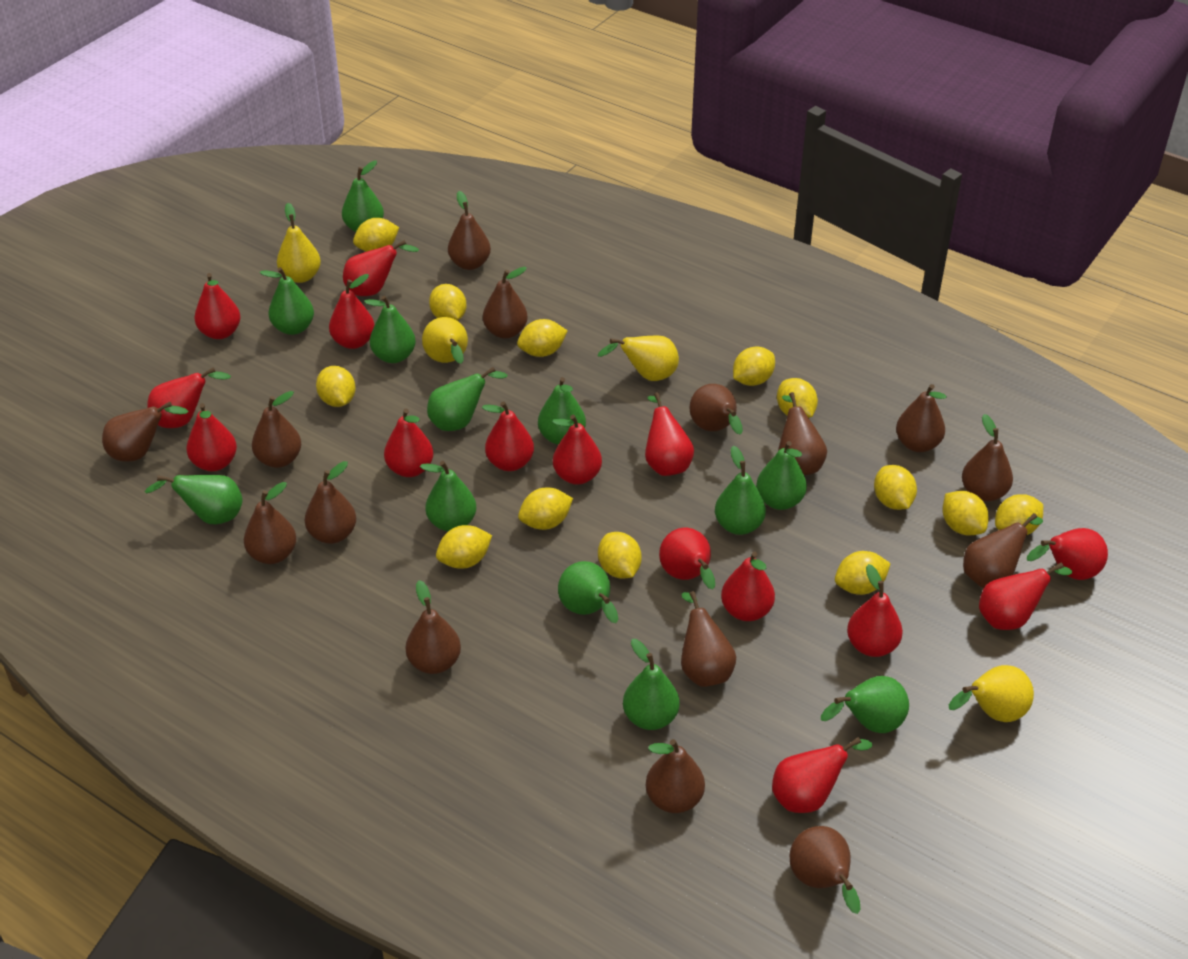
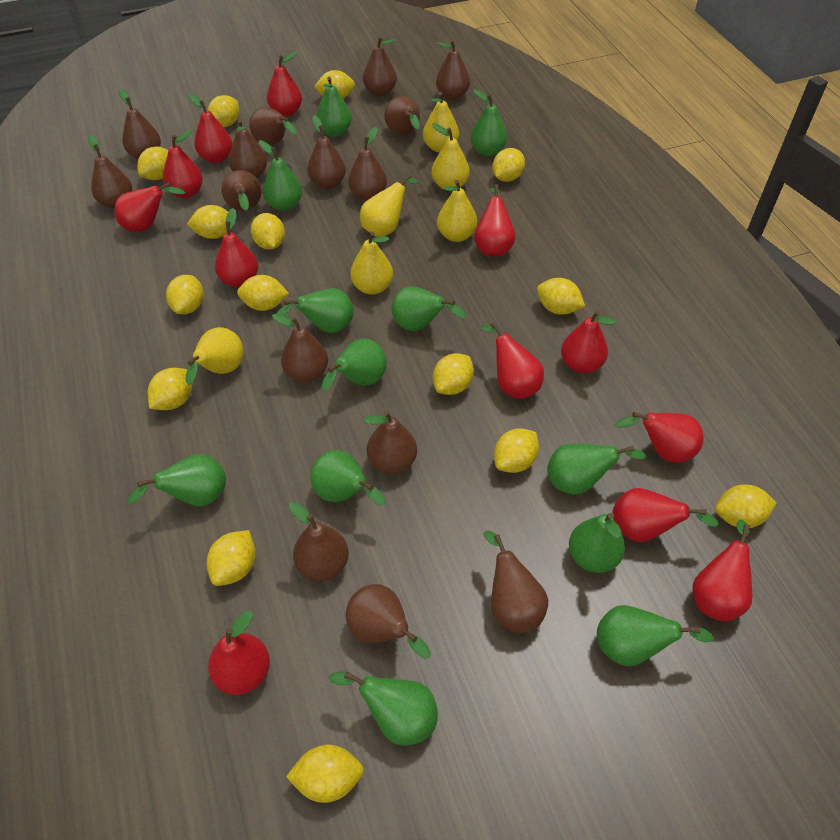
red pear: [147,367,231,428] [187,403,237,471] [194,273,241,339] [329,274,374,349] [343,240,419,296] [384,409,433,477] [482,401,534,471] [552,415,602,485] [645,392,694,476] [659,528,715,589] [721,551,775,621] [772,737,872,813] [847,564,903,657] [979,563,1072,630] [1027,528,1108,580] = 15 -> [114,182,185,232] [163,130,203,198] [188,94,232,163] [208,611,270,695] [215,208,258,287] [267,52,302,116] [474,184,516,256] [480,322,544,399] [561,311,616,373] [612,488,719,542] [615,412,704,463] [693,520,752,622] = 12
yellow lemon: [316,366,356,407] [353,218,399,252] [429,284,467,321] [436,525,492,569] [517,319,568,357] [518,488,573,530] [598,532,642,578] [733,346,775,386] [777,378,818,418] [835,551,891,595] [874,465,917,510] [942,491,989,536] [995,494,1043,535] = 13 -> [137,147,168,180] [148,368,192,410] [166,275,204,314] [187,205,231,239] [207,530,256,586] [208,95,239,127] [237,275,289,311] [251,213,285,250] [286,745,364,803] [314,70,355,99] [433,353,474,395] [492,148,525,182] [494,429,539,473] [537,278,585,315] [715,485,776,528] = 15
yellow pear: [277,203,321,283] [422,317,468,364] [598,335,679,381] [949,665,1034,722] = 4 -> [186,327,244,385] [350,232,393,295] [360,174,419,237] [423,92,459,152] [431,123,470,189] [437,180,477,242] = 6

